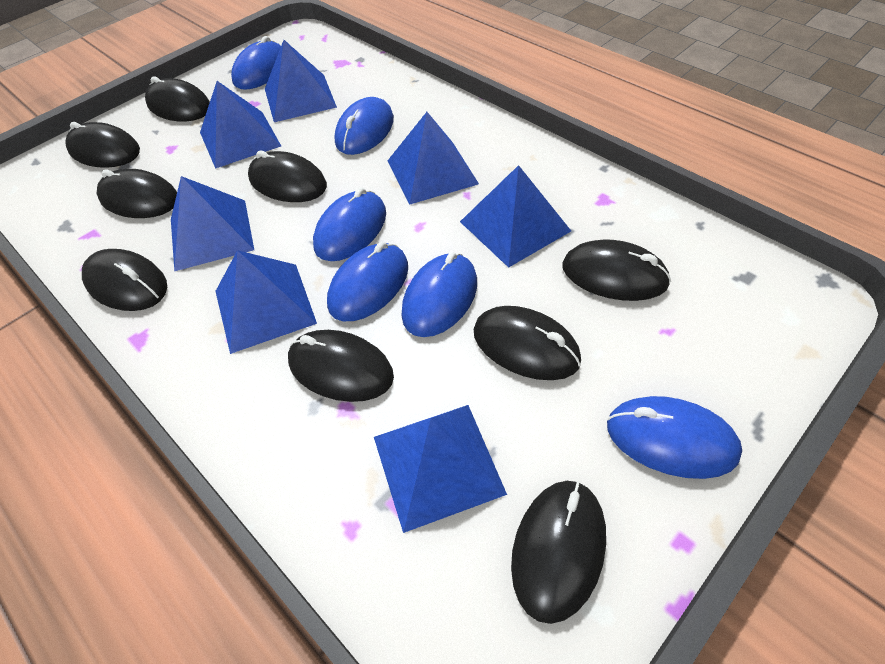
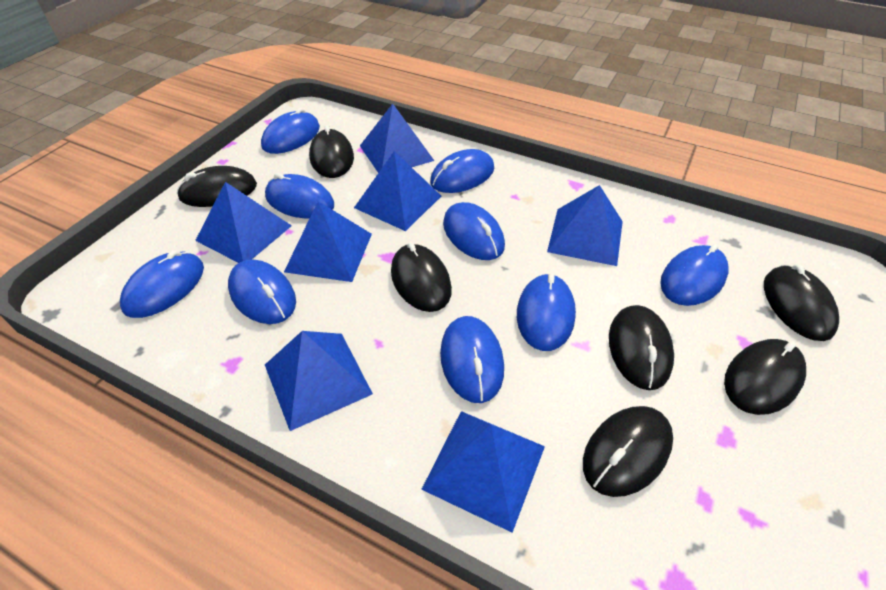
black mouse: [66,122,140,168] [82,249,167,311] [97,169,177,218] [145,76,210,121] [248,151,327,202] [288,330,394,402] [474,306,581,380] [511,481,606,624] [562,239,671,301] = 9 -> [177,166,257,207] [309,125,354,178] [391,242,452,312] [583,406,673,497] [609,305,674,390] [724,339,806,415] [764,264,839,341] = 7
blue mouse: [231,36,281,90] [313,187,386,261] [327,242,408,321] [334,97,394,155] [401,252,477,337] [607,396,742,479] = 6 -> [120,250,204,318] [228,260,296,324] [261,108,320,154] [265,173,334,218] [430,149,494,193] [440,316,504,403] [443,202,505,260] [517,273,576,351] [660,244,729,306] = 9

